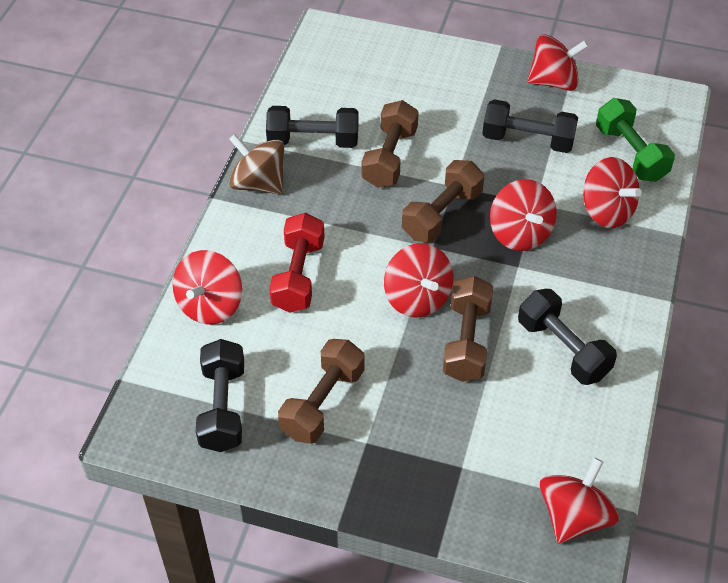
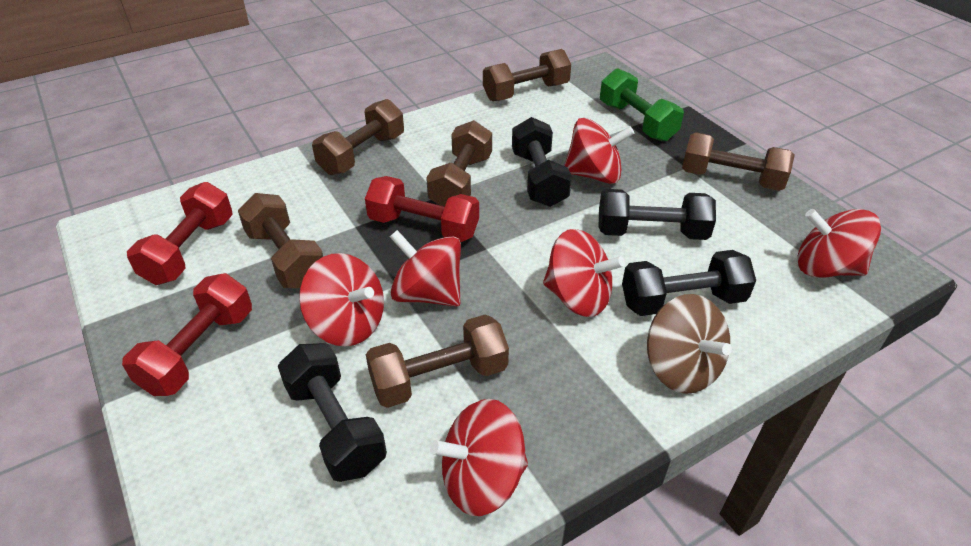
brown dumbbell: [278,339,365,444] [361,100,419,188] [402,160,484,242] [443,276,493,382] = 4 -> [238,193,323,288] [312,99,404,175] [366,315,509,408] [426,120,492,207] [483,49,571,101] [682,132,795,191] = 6
red dumbbell: [269,213,325,313] = 1 -> [122,273,252,396] [127,182,233,285] [365,176,479,242] = 3

